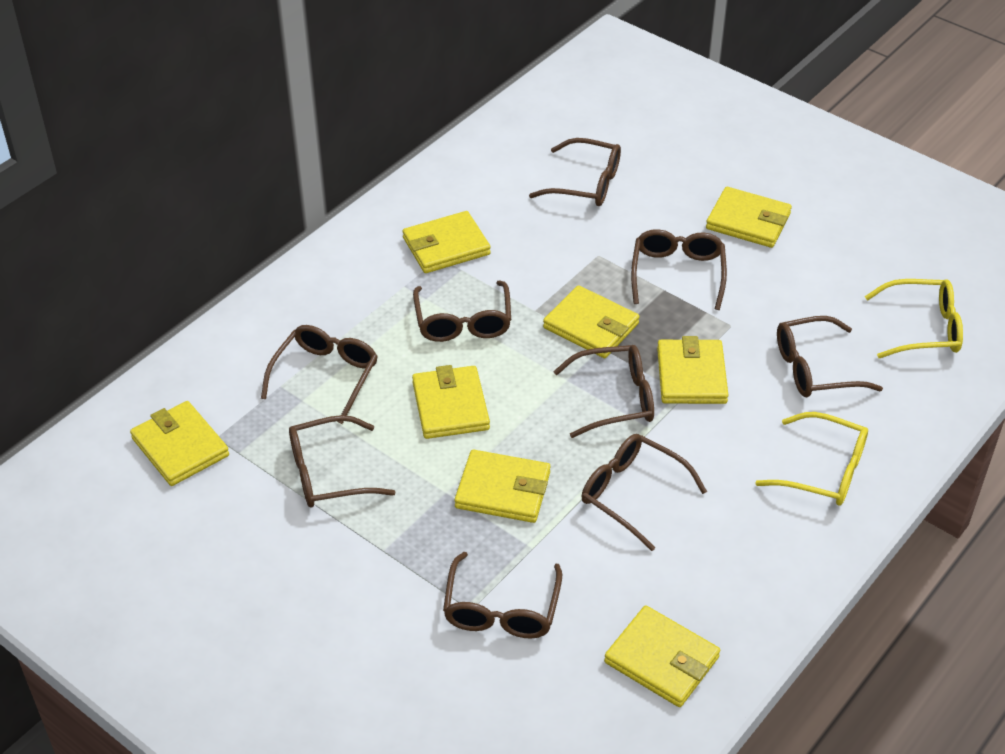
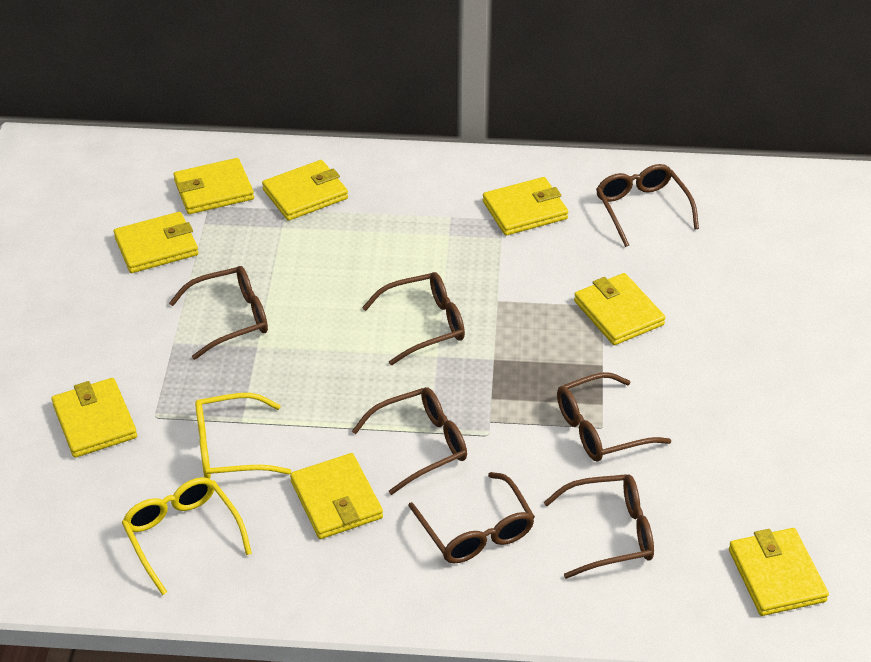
brown glasses: [261,325,378,424] [289,415,396,508] [413,281,511,342] [443,552,562,639] [529,138,621,206] [553,345,654,438] [581,434,707,551] [631,229,727,310] [777,316,883,397] = 9 -> [169,266,268,360] [352,387,467,495] [362,272,465,365] [408,472,535,563] [544,474,654,579] [557,372,671,461] [596,164,699,247] = 7

